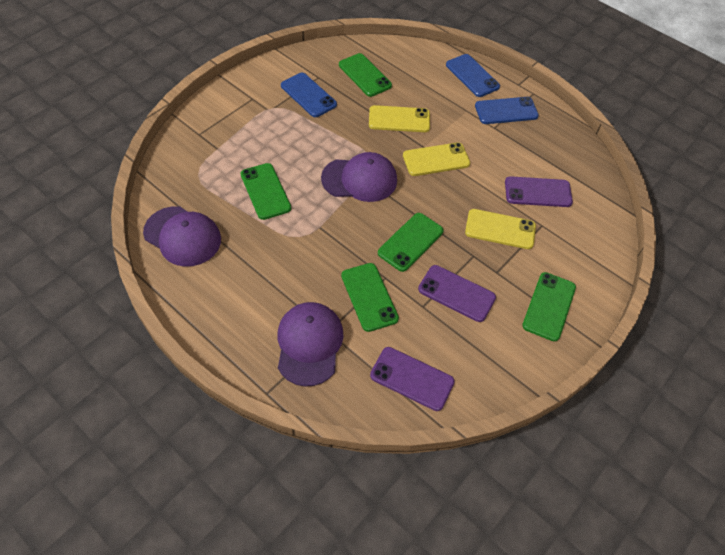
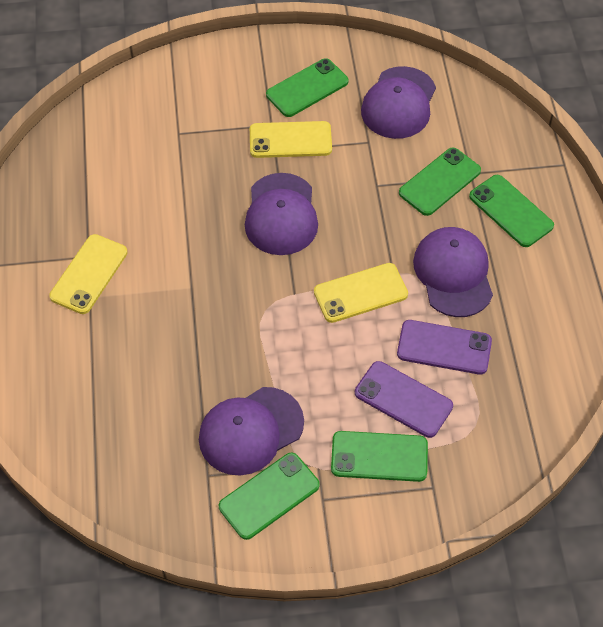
blue phone: [281,73,337,117] [446,54,500,97] [475,97,539,124] = 3 -> none = 0
purple cap: [143,206,221,267] [278,302,344,387] [321,152,397,202] = 3 -> [199,387,304,475] [245,173,318,255] [361,66,436,139] [413,227,493,317] = 4
purple phone: [370,347,455,411] [418,265,496,322] [505,176,573,207] = 3 -> [355,361,453,438] [397,320,492,375] = 2

